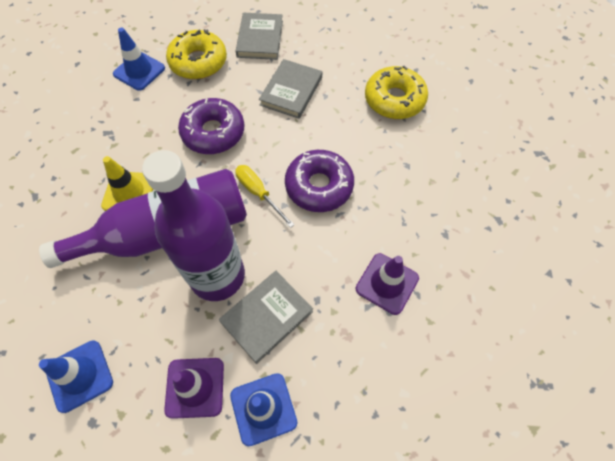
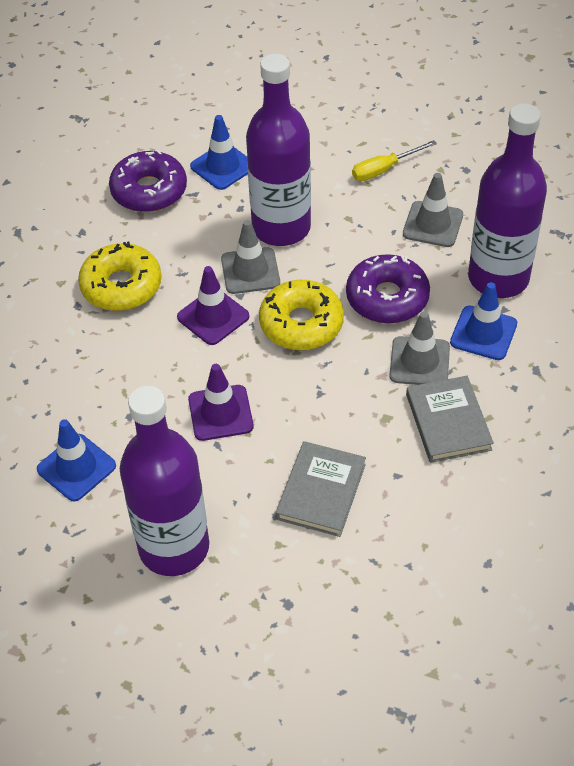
grey book: [219,271,313,364] [236,13,283,60] [259,59,322,119] = 3 -> [276,441,366,537] [406,376,494,463] = 2
grey traffic cone: none = 0 -> [221,220,280,294] [390,311,450,385] [403,173,463,247] = 3
purple bottle: [39,169,247,268] [142,150,245,301] = 2 -> [120,386,209,576] [246,54,311,246] [468,104,547,298] = 3
yellow traffic cone: [101,156,153,211] = 1 -> none = 0

